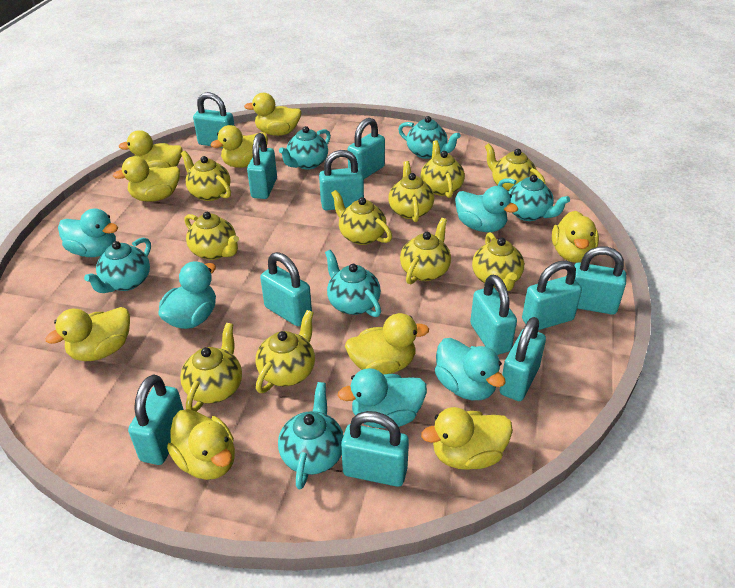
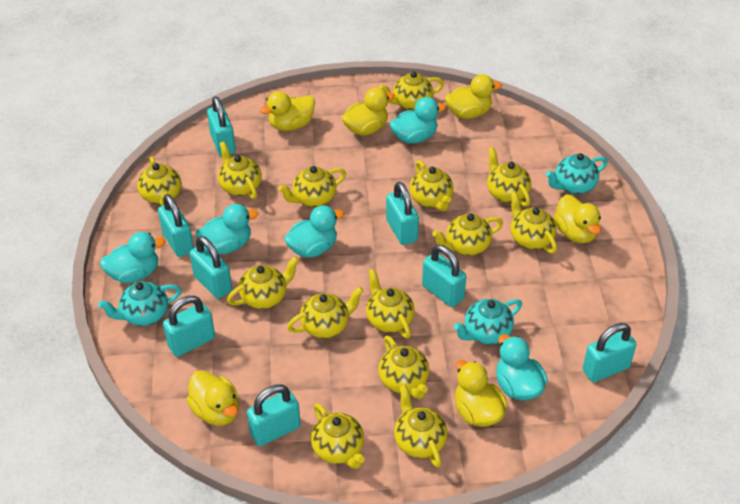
turquoise padlock: [128,374,184,465] [193,92,234,148] [247,133,277,199] [260,252,312,326] [319,150,364,210] [341,411,409,487] [348,118,385,179] [470,275,517,355] [500,317,546,401] [522,261,582,330] [574,247,626,315] = 11 -> [158,194,194,257] [163,296,215,357] [190,236,232,299] [207,96,236,156] [247,384,301,446] [386,182,419,245] [422,245,466,307] [583,323,636,382] = 8
turquoise teapot: [84,238,151,293] [278,382,344,490] [279,126,331,170] [325,250,381,317] [398,116,461,159] [498,175,570,221] = 6 -> [98,281,182,326] [454,299,522,344] [546,153,608,194] = 3
yellow duck: [46,307,130,361] [113,156,180,202] [119,130,183,168] [167,409,235,480] [211,125,268,168] [244,93,302,136] [345,313,429,375] [421,407,513,470] [552,211,599,263] = 9 -> [186,370,239,426] [260,91,315,131] [342,88,395,136] [445,74,502,119] [455,360,507,427] [554,194,601,243] = 6
yellow teapot: [180,323,242,412] [181,151,231,201] [185,212,239,260] [255,310,315,393] [331,190,392,245] [388,161,434,222] [400,218,451,284] [421,140,465,198] [472,232,524,291] [484,143,546,192] = 10 -> [137,157,182,206] [218,141,262,199] [227,256,299,309] [278,166,346,207] [287,287,364,338] [311,403,365,469] [366,269,415,339] [378,336,429,399] [379,71,444,111] [394,385,448,468] [410,160,454,211] [432,213,503,256] [487,147,531,207] [510,191,557,254] = 14

